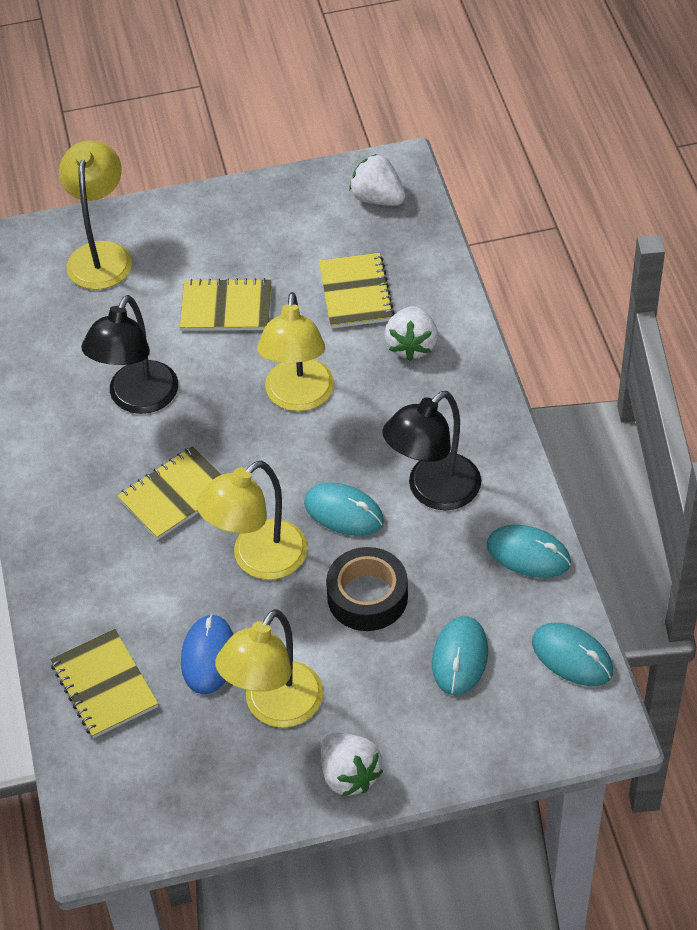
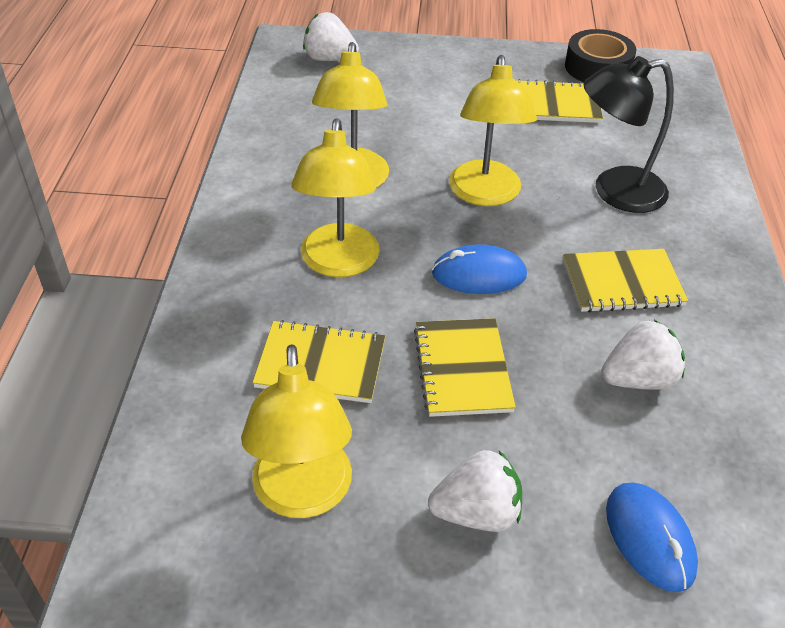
black lamp: [81,295,178,414] [382,391,481,510] = 2 -> [583,56,674,213] = 1
blue mouse: [181,614,233,695] = 1 -> [432,244,527,294] [606,483,698,592] = 2
turquoise mouse: [304,483,384,536] [432,616,488,695] [487,525,571,578] [532,623,613,686] = 4 -> none = 0

